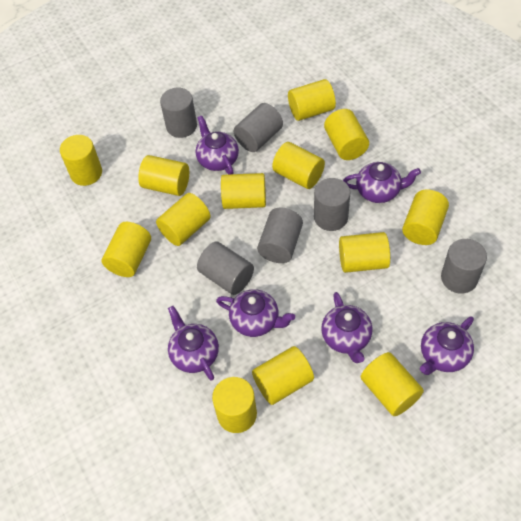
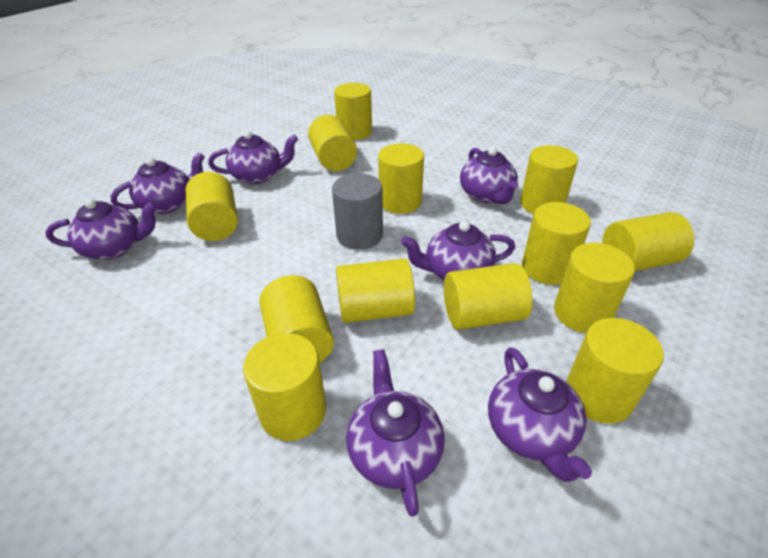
grey cylinder: [160,88,197,138] [197,242,254,295] [234,103,283,152] [257,207,303,263] [314,178,350,231] [441,239,487,294] = 6 -> [332,173,383,250] = 1
purple teapot: [168,306,219,380] [196,116,239,174] [216,289,295,337] [321,292,372,363] [343,162,421,203] [420,316,474,375] = 6 -> [45,199,157,260] [111,152,205,214] [208,131,298,184] [346,349,445,517] [401,221,515,280] [460,147,518,204] [488,347,592,482] = 7

